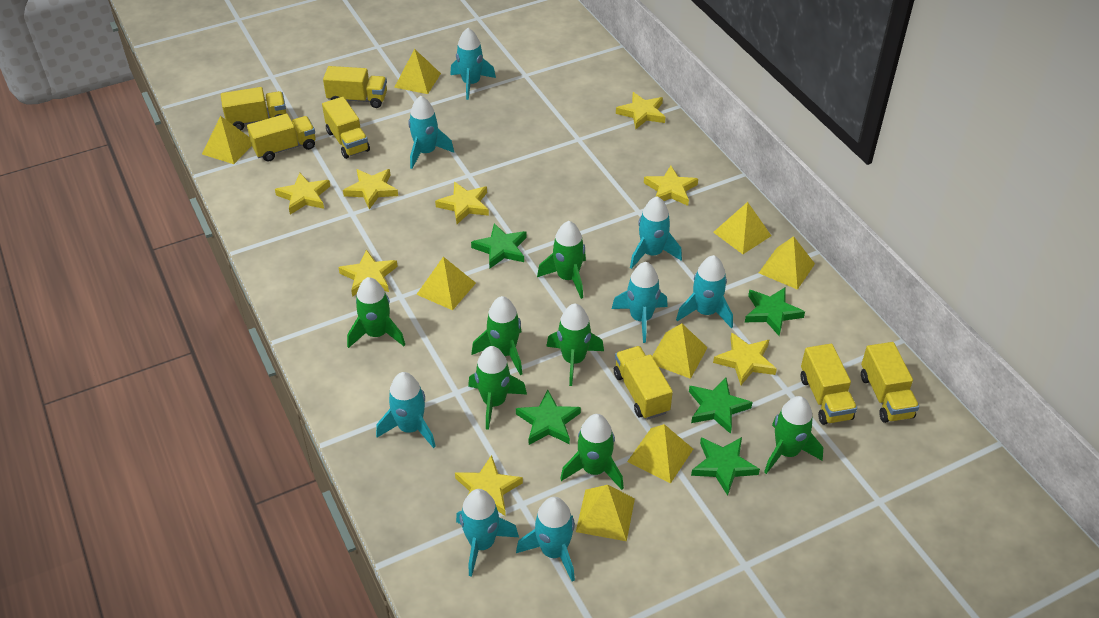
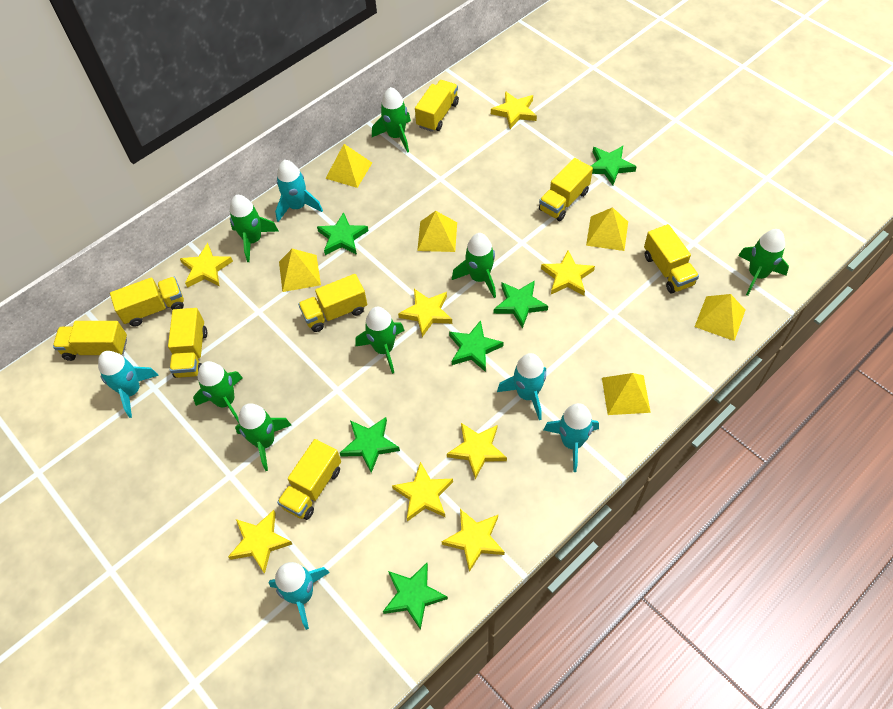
green star: [471,223,527,268] [516,390,581,445] [689,378,753,434] [691,437,760,496] [745,288,805,336] = 5 -> [317,212,368,255] [340,417,400,473] [383,563,448,630] [449,320,503,372] [494,280,548,329] [591,146,637,185] = 6
turquoise rocket: [376,372,436,448] [408,96,454,169] [450,28,496,100] [456,489,519,577] [516,497,575,582] [612,262,668,343] [630,196,682,269] [676,255,733,328] = 8 -> [98,351,159,418] [269,562,330,630] [275,160,323,222] [497,353,546,420] [543,403,599,472] = 5
yellow pyramid: [202,116,252,164] [394,49,441,94] [416,257,476,310] [576,485,635,541] [627,424,693,483] [652,323,708,379] [713,202,771,254] [759,236,815,290] = 8 -> [279,249,321,292] [325,144,372,188] [417,211,457,252] [586,207,628,251] [602,373,651,415] [695,294,745,341] = 6
yellow truck: [221,87,287,130] [247,114,316,161] [322,97,370,159] [323,66,387,108] [614,346,673,419] [801,344,857,425] [861,342,919,423] = 7 -> [53,321,127,361] [110,277,184,327] [168,308,207,378] [277,439,341,520] [298,274,367,332] [415,80,459,132] [539,158,593,221] [644,224,699,293] = 8

